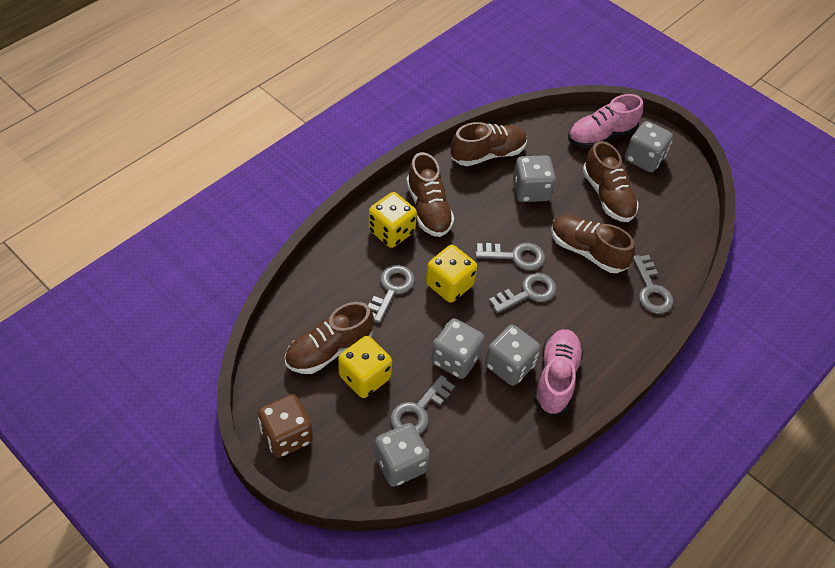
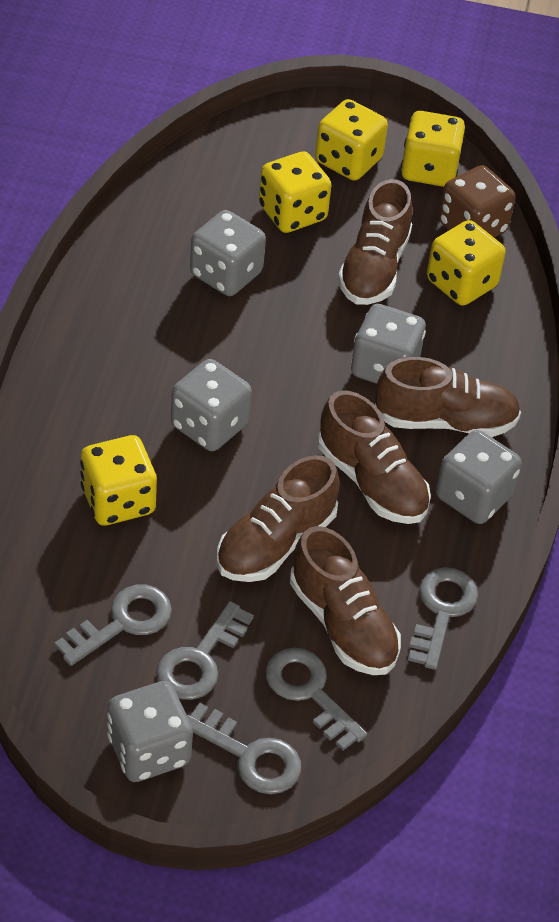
pink shoe: [534,329,583,415] [568,94,643,149] = 2 -> none = 0
yellow dice: [338,336,392,398] [368,192,417,248] [426,245,477,303] = 3 -> [80,435,157,526] [259,151,331,233] [315,99,388,181] [401,111,466,187] [427,220,506,306] = 5

